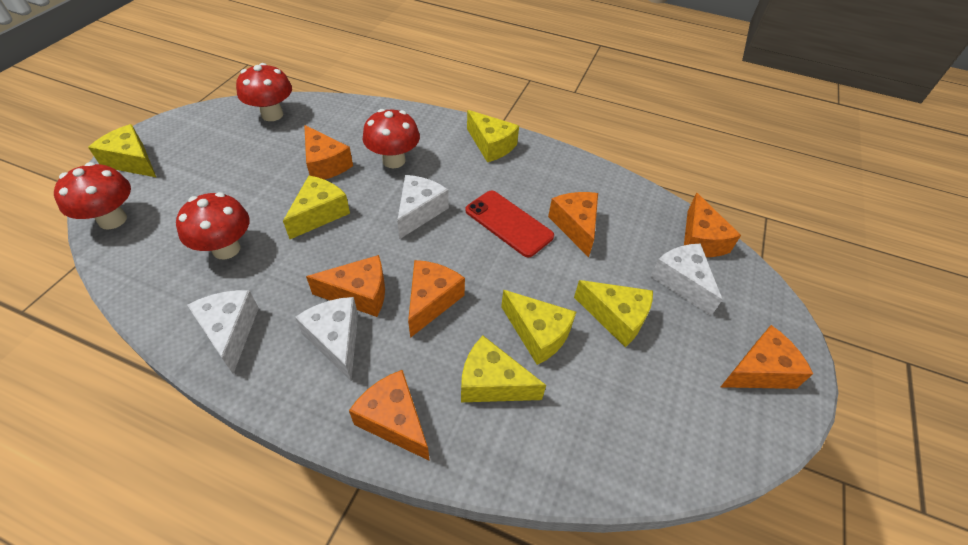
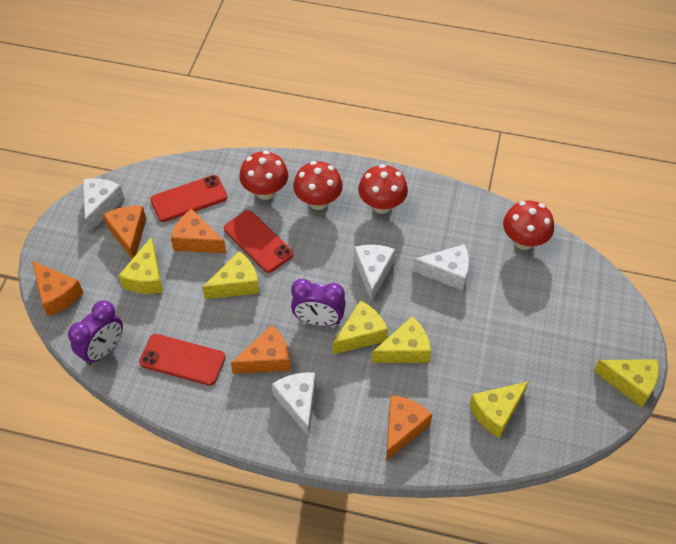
orange cheese: [304,125,353,180] [306,255,385,317] [349,370,430,461] [408,260,465,338] [548,192,598,257] [684,193,741,257] [721,325,813,389] = 7 -> [32,261,83,316] [103,206,146,259] [171,209,227,253] [231,325,291,374] [386,395,433,461] = 5
purple clock: none = 0 -> [68,300,123,365] [291,279,346,326] = 2
red phone: [465,190,554,257] = 1 -> [139,334,226,386] [150,175,228,222] [224,210,294,273] = 3

